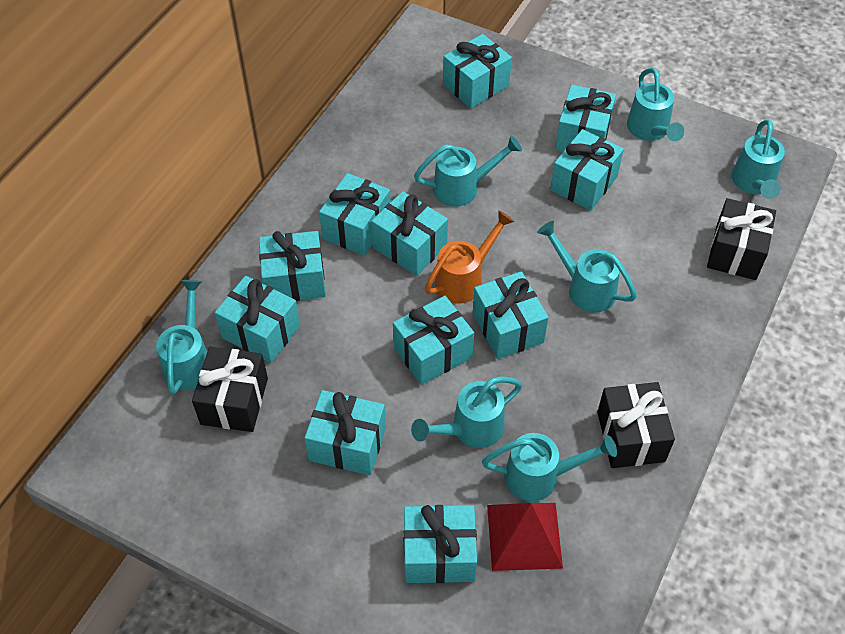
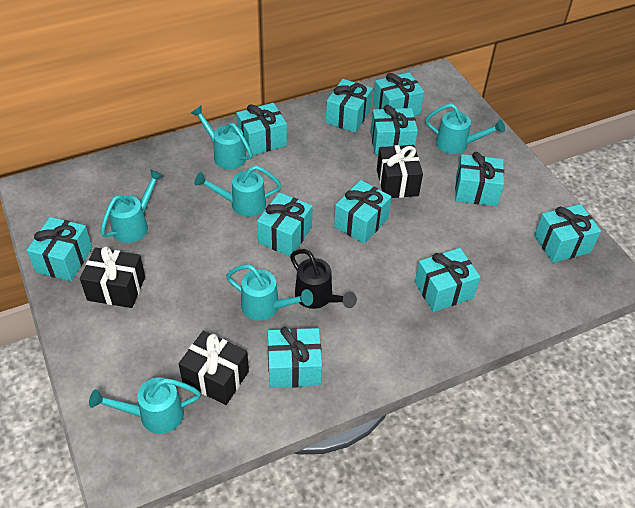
black watering can: none = 0 -> [290,249,357,309] = 1
orange watering can: [425,210,515,304] = 1 -> none = 0
red pyramid: [487,503,563,571] = 1 -> none = 0
turquoise watering can: [156,280,208,395] [411,376,522,448] [414,136,522,207] [482,433,617,501] [537,221,637,313] [627,68,684,141] [732,120,785,199] = 7 -> [89,377,201,434] [100,169,163,243] [191,105,252,169] [194,166,282,217] [226,264,313,321] [425,103,505,154] = 6

